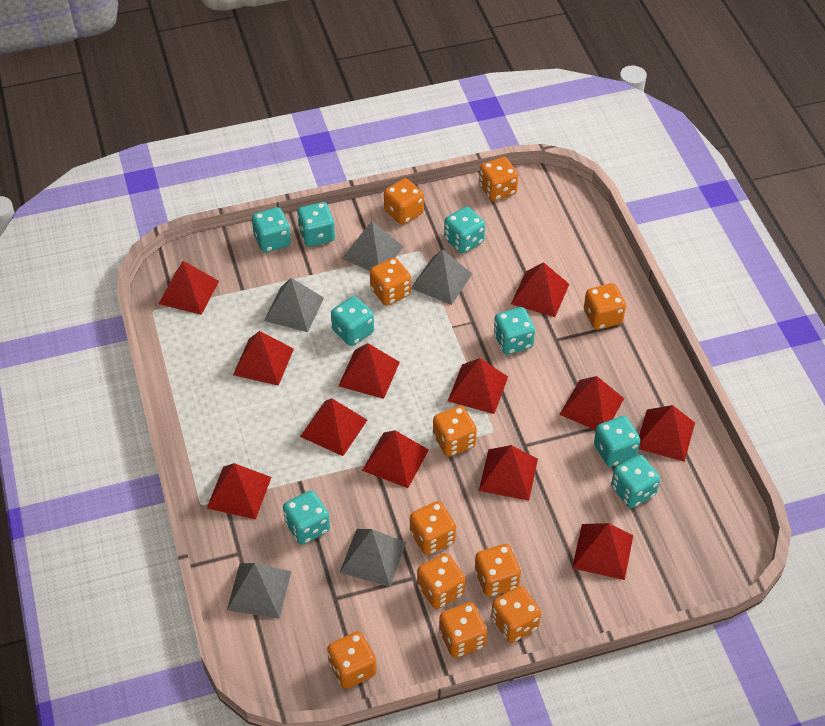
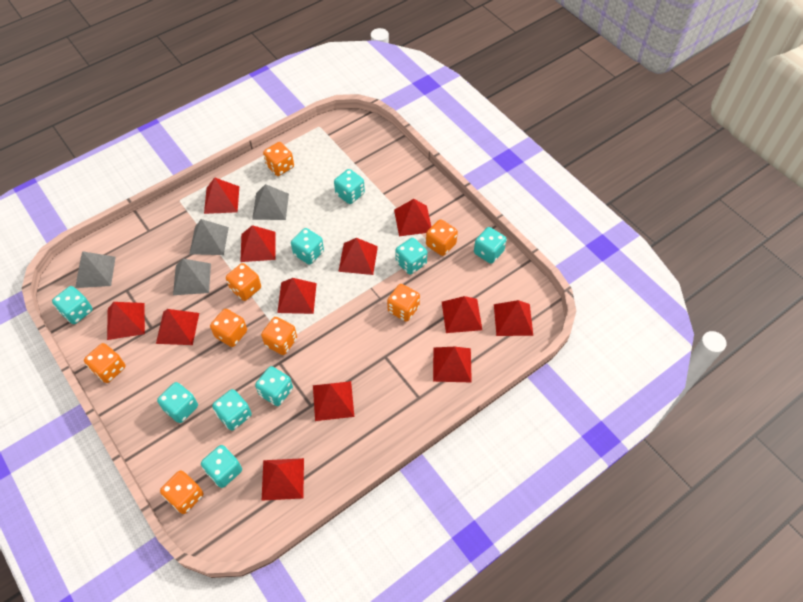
grey pyramid: [227,563,292,619] [264,278,324,332] [340,529,406,587] [342,221,404,271] [411,249,472,305] = 5 -> [75,251,116,288] [173,259,211,295] [189,219,229,255] [252,184,289,220] = 4
orange dice: [327,631,376,689] [370,258,411,306] [384,178,424,225] [410,501,456,555] [417,553,465,609] [433,406,477,457] [439,602,487,658] [475,544,521,597] [479,157,518,201] [491,586,541,643] [584,283,626,330] = 11 -> [84,343,125,383] [160,470,203,514] [210,309,247,347] [226,263,261,301] [261,317,297,355] [263,142,294,176] [387,284,420,322] [426,219,458,256] = 8
turquoise dice: [252,207,291,253] [283,490,330,545] [297,202,335,247] [331,296,374,346] [444,206,485,254] [494,307,535,355] [594,416,641,467] [611,455,660,508] = 8 -> [52,286,93,324] [157,382,198,423] [201,445,242,488] [212,389,252,431] [255,366,293,406] [291,228,324,265] [334,169,365,204] [396,238,427,275] [474,227,507,264] = 9

